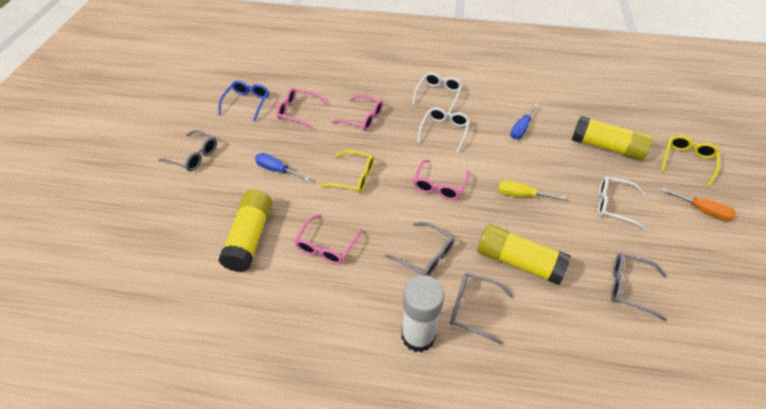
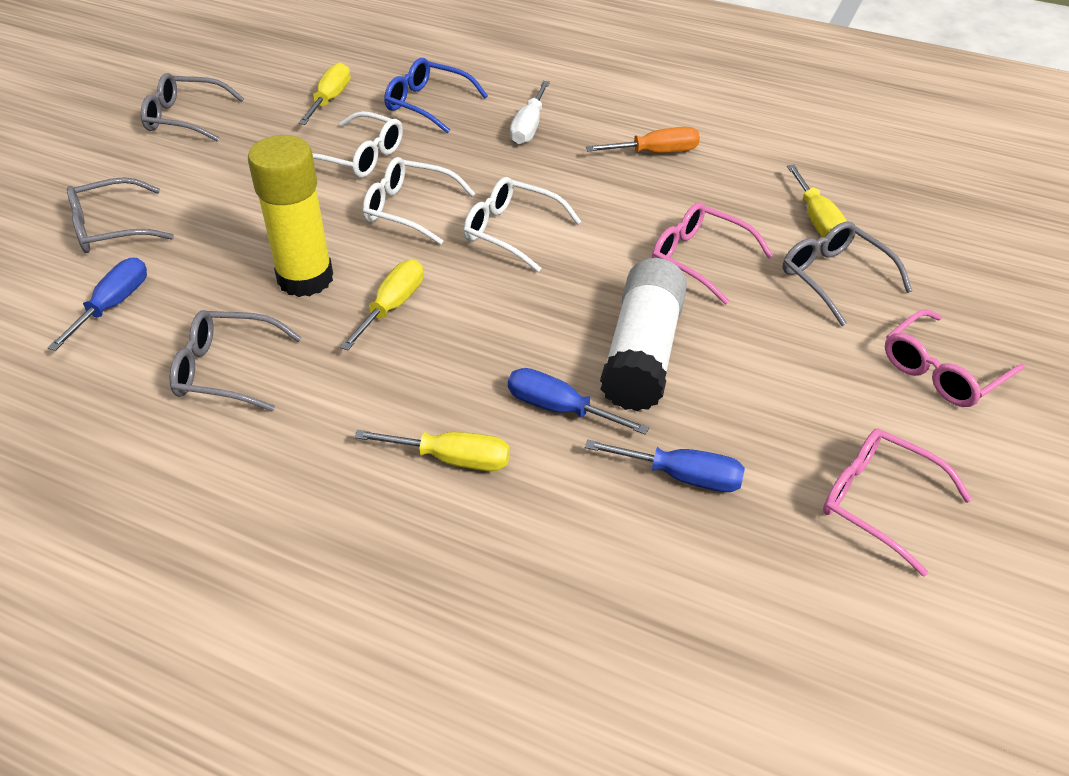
blue screwdriver: [255,153,310,181] [510,103,538,139] = 2 -> [48,258,147,351] [508,368,649,435] [585,440,745,492] = 3
pink glasses: [276,88,328,130] [294,214,363,264] [331,94,383,131] [413,159,470,200] = 4 -> [652,202,773,305] [823,428,972,577] [885,309,1025,407] = 3
white screwdriver: none = 0 -> [510,81,550,144] = 1
yellow glasses: [319,150,374,193] [661,135,720,187] = 2 -> none = 0
yellow glue stick: [219,190,272,272] [477,224,571,285] [572,116,653,160] = 3 -> [248,135,333,297] = 1
yellow screwdriver: [498,180,566,200] = 1 -> [298,62,351,125] [340,260,424,351] [354,430,510,471] [787,165,847,237] = 4

